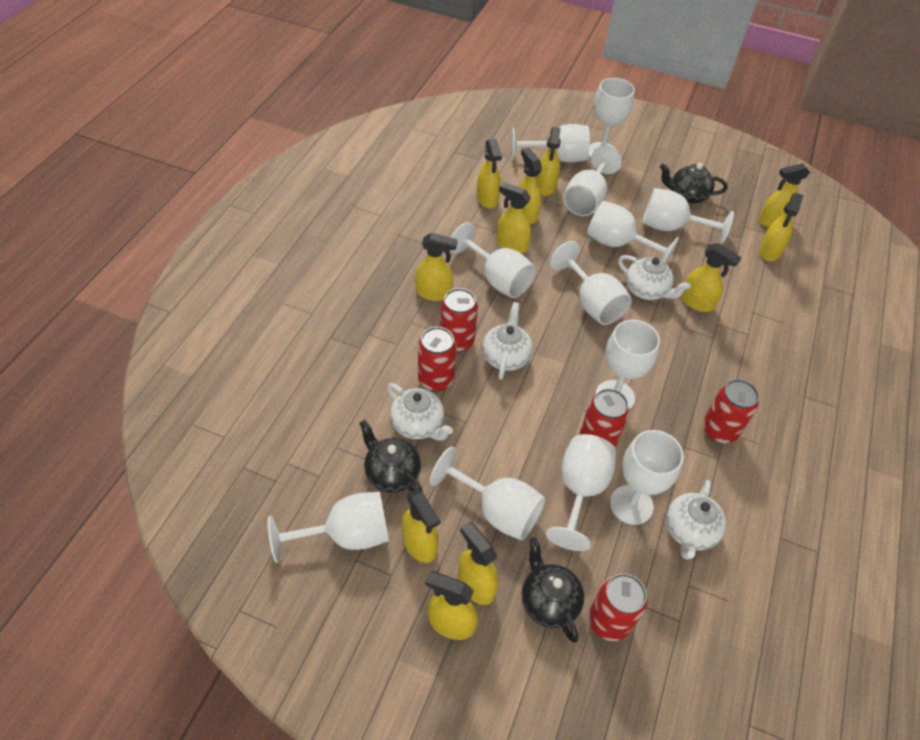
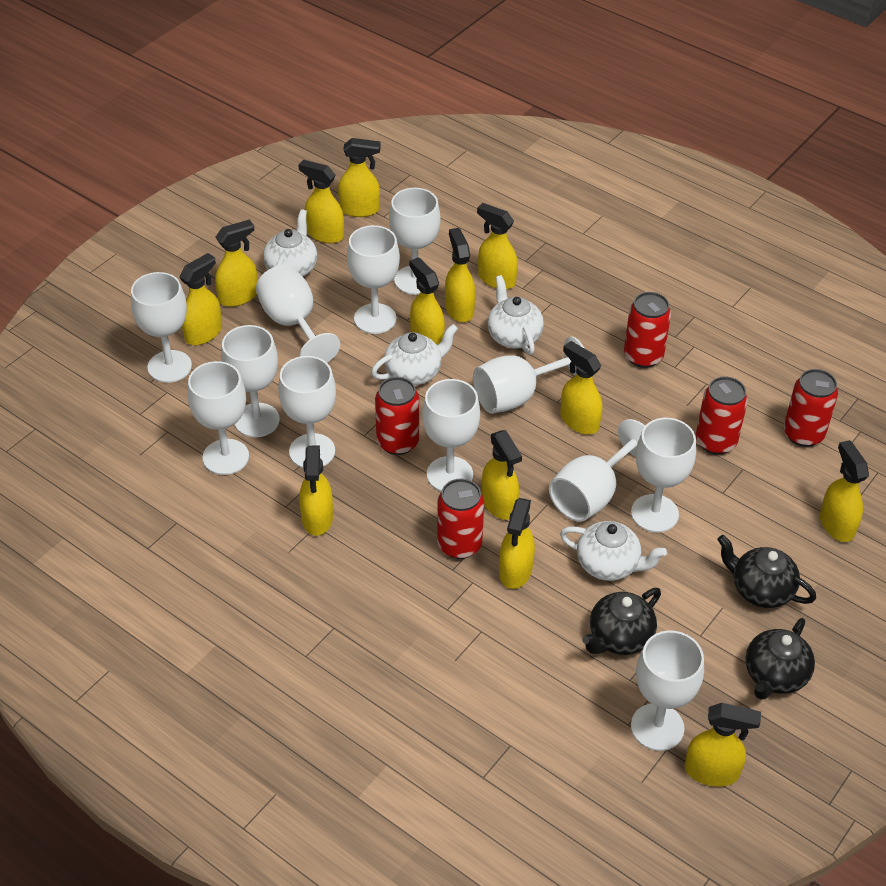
yellow spray bottle: [402,489,441,563] [415,233,457,301] [426,571,478,640] [458,522,498,605] [477,139,502,208] [496,182,531,254] [518,148,542,224] [537,127,561,196] [681,243,741,312] [759,163,810,227] [759,193,804,262] = 11 -> [179,253,222,345] [215,220,258,307] [298,160,344,243] [299,446,333,536] [338,138,381,217] [410,257,445,345] [445,228,476,322] [477,203,518,289] [482,430,522,520] [499,498,535,589] [560,341,602,434] [685,703,761,787] [820,440,869,542] = 13

